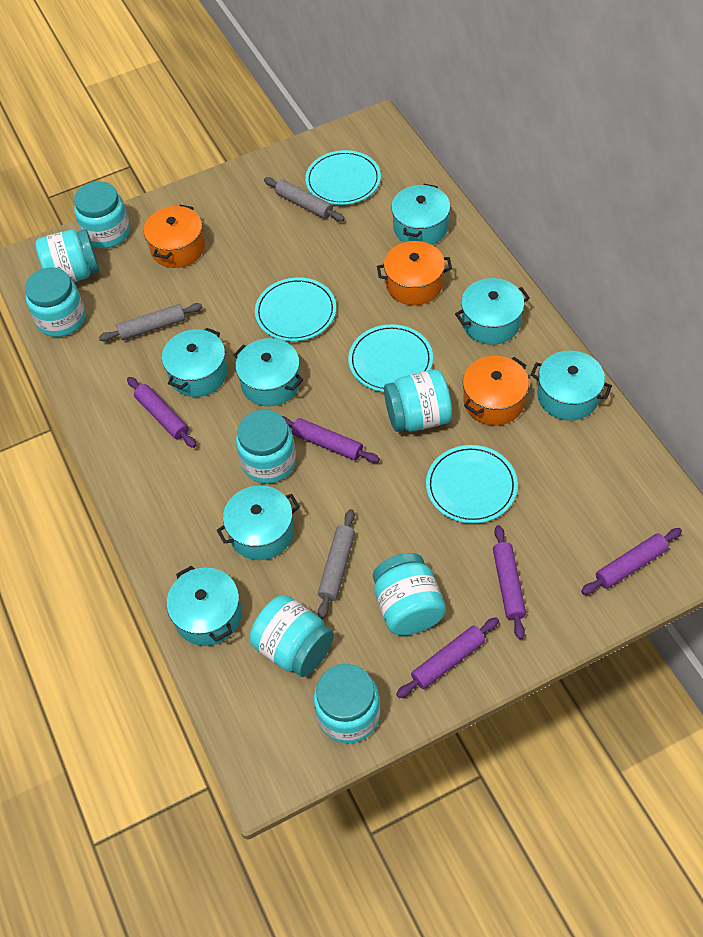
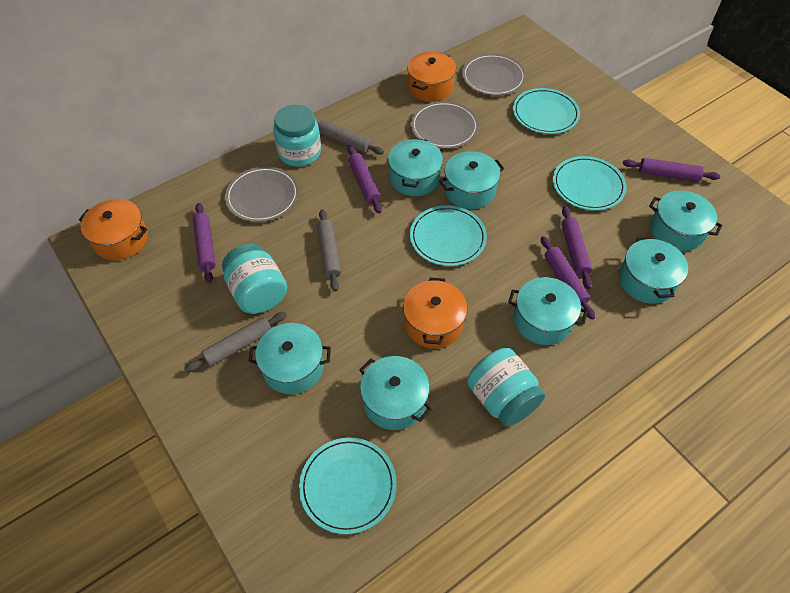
grey plate: none = 0 -> [225,166,299,222] [411,101,479,149] [462,54,526,96] = 3
turquoise jar: [25,268,86,337] [35,229,99,282] [74,181,130,248] [236,410,296,484] [250,595,334,677] [314,664,380,744] [373,553,446,635] [384,370,452,432] = 8 -> [222,244,287,314] [273,105,321,167] [467,348,545,427] = 3

